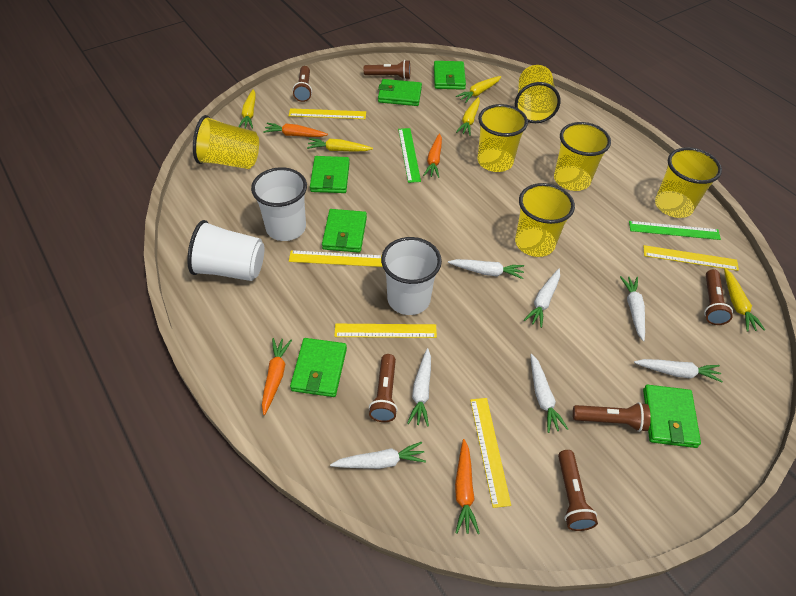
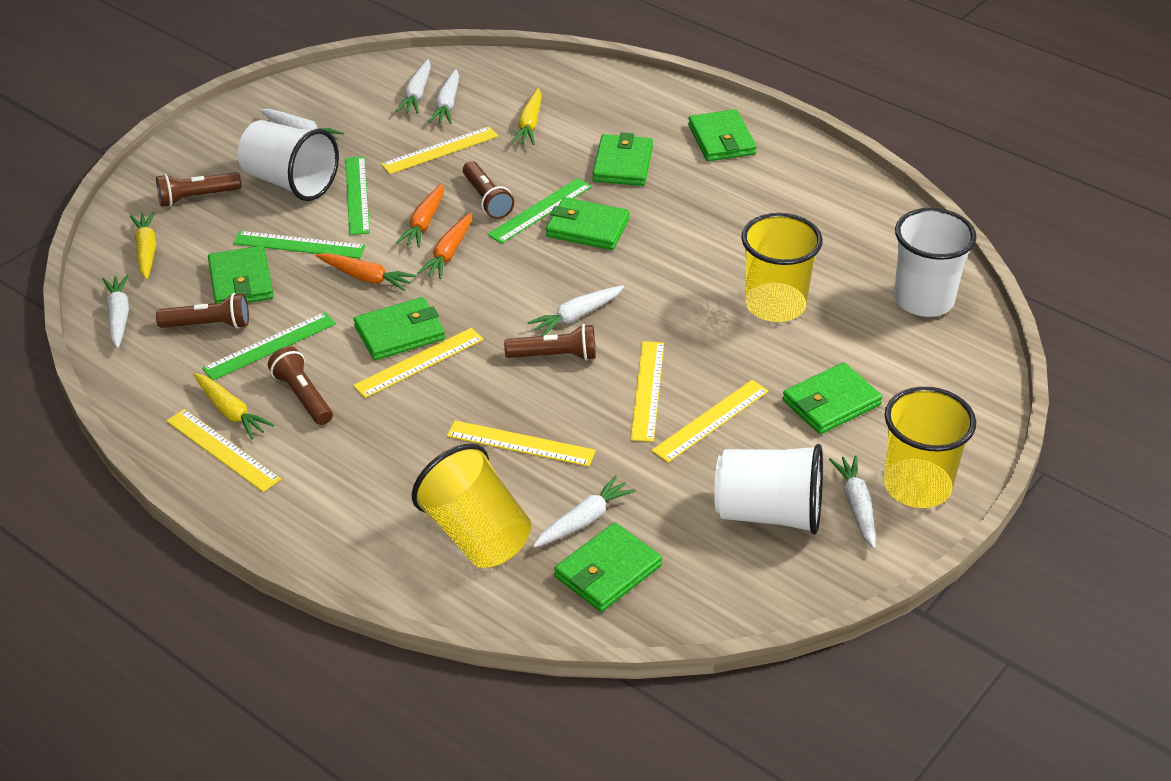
brown flashlight: [293,66,312,102] [364,60,410,80] [369,354,398,422] [558,450,598,531] [573,402,651,432] [704,269,733,325] = 6 -> [156,172,242,207] [156,293,249,329] [268,346,333,425] [463,161,514,219] [504,324,596,361] = 5
green ruler: [398,128,421,183] [629,221,721,240] = 2 -> [202,312,336,380] [233,231,366,259] [345,157,370,235] [487,178,592,244] = 4
green wallet: [290,338,347,397] [310,156,350,193] [322,209,367,253] [378,79,422,106] [434,61,466,90] [643,385,701,448] = 6 -> [208,246,274,303] [354,297,445,360] [546,197,630,250] [554,522,662,612] [592,132,653,186] [688,109,757,161] [783,362,882,434] = 7
orange carrot: [262,338,292,415] [263,123,328,137] [423,133,442,178] [455,439,480,534] = 4 -> [316,253,416,291] [396,183,444,248] [418,213,471,279] = 3
yellow carrot: [238,89,256,129] [307,138,373,152] [456,76,501,103] [456,97,480,136] [724,268,765,332] = 5 -> [130,212,156,280] [193,373,274,439] [511,88,542,145] = 3
yellow cup: [193,115,259,169] [478,104,528,172] [515,65,561,123] [515,183,575,257] [554,122,611,191] [655,147,722,218] = 6 -> [412,444,531,568] [741,213,823,322] [884,387,976,508] = 3
yellow ruler: [289,108,366,119] [289,250,383,267] [334,324,437,338] [470,398,511,508] [643,245,739,271] = 5 -> [166,409,281,492] [353,328,484,398] [381,127,498,174] [447,420,596,467] [631,341,664,442] [652,380,769,463] = 6

